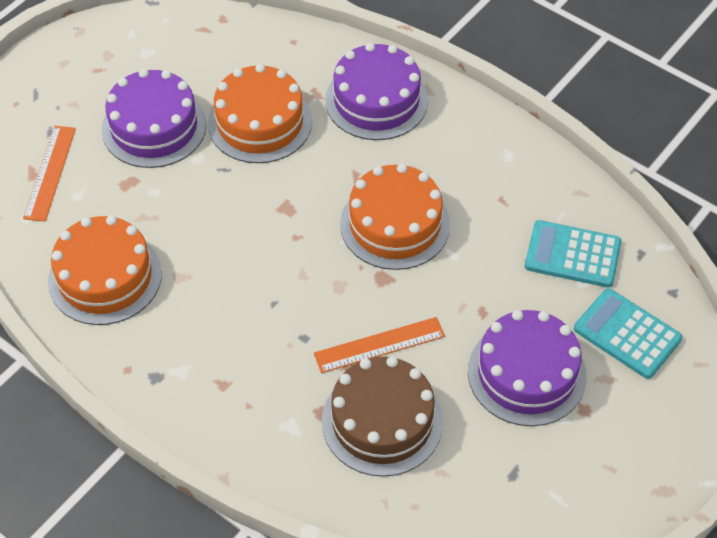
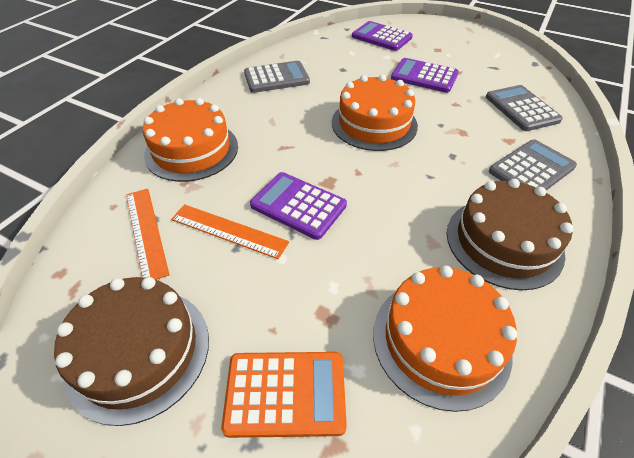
brown cake: [322,356,443,477] = 1 -> [54,277,209,426] [447,179,573,290] = 2
grey calculator: none = 0 -> [244,61,310,93] [486,85,563,131] [489,139,577,190] = 3
orange calculator: none = 0 -> [221,352,347,438] = 1
purple cake: [102,69,207,168] [325,43,428,140] [468,310,587,426] = 3 -> none = 0
purple calculator: none = 0 -> [250,172,347,240] [352,21,413,51] [391,58,459,93] = 3
turquoise calculator: [525,220,621,288] [574,288,682,379] = 2 -> none = 0

